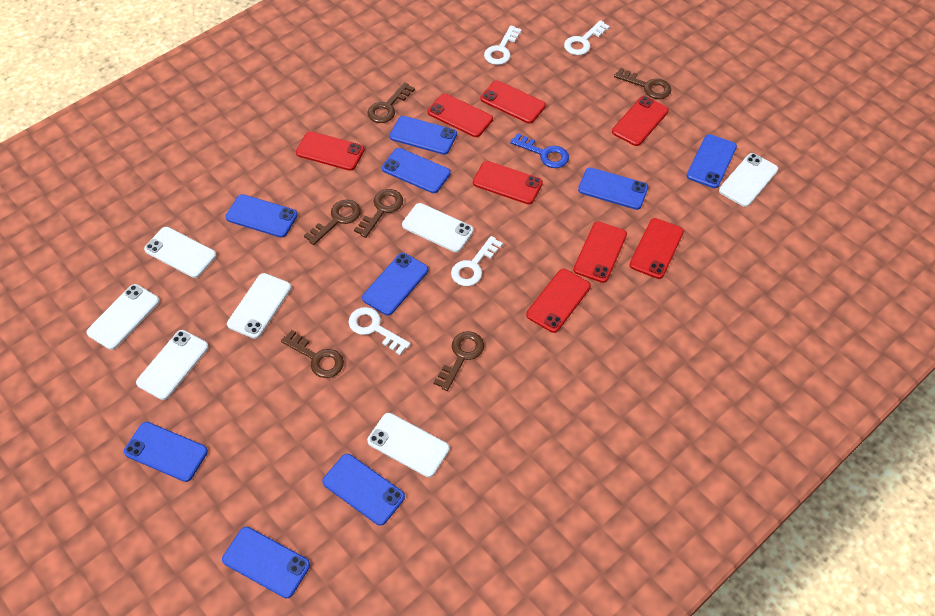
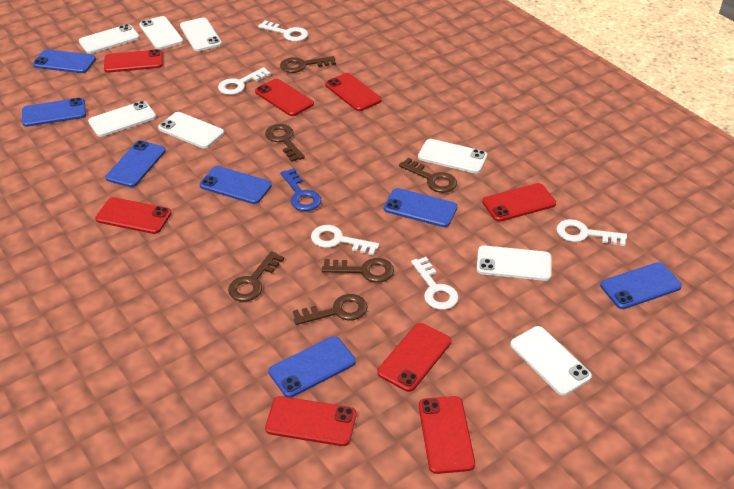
blue phone: [124,422,208,482] [222,527,310,598] [225,194,298,238] [322,454,405,526] [362,253,428,315] [382,148,451,193] [390,116,457,155] [578,167,648,210] [687,134,737,188] = 9 -> [22,98,86,127] [33,49,96,73] [105,140,166,187] [199,166,272,204] [269,336,356,398] [384,188,458,227] [600,262,682,309] = 7
white key: [348,307,411,355] [451,236,503,286] [484,25,522,65] [564,20,610,55] = 4 -> [218,67,271,95] [258,21,308,42] [311,225,379,255] [411,257,459,310] [556,219,627,246] = 5
white phone: [86,284,160,350] [136,330,209,400] [144,227,216,278] [227,273,291,339] [367,413,449,477] [402,203,474,252] [719,153,778,207] = 7 -> [79,24,140,54] [88,101,156,137] [139,16,183,50] [158,112,224,149] [180,18,222,51] [418,139,487,174] [476,245,551,281] [510,326,592,396] = 8

